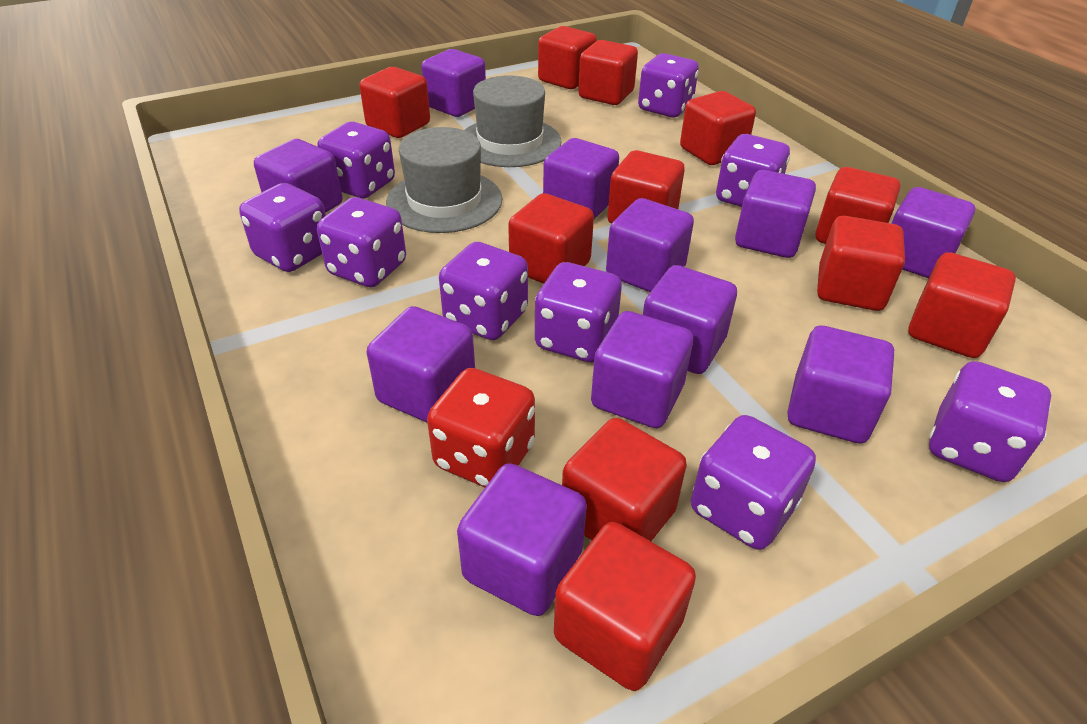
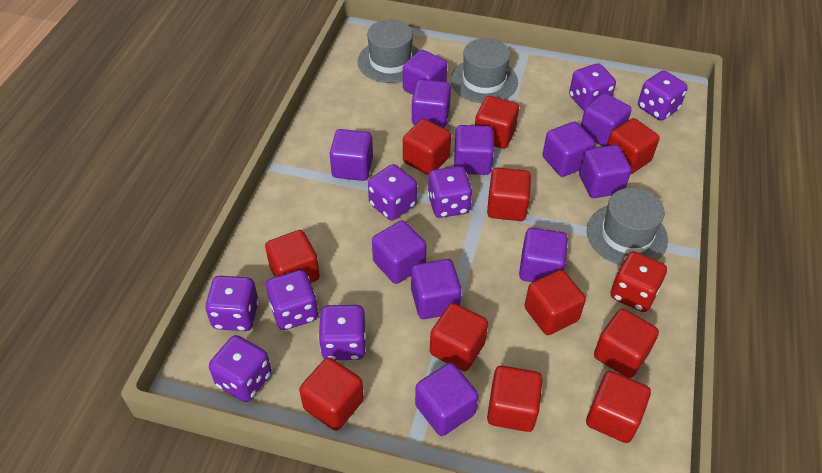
grey hat: [386,127,502,233] [465,75,562,167] = 2 -> [357,20,419,83] [450,38,518,103] [587,188,668,265] = 3
purple dice: [239,183,326,272] [317,122,395,198] [317,197,406,287] [439,242,528,340] [535,262,622,362] [638,53,699,117] [691,415,816,550] [716,134,790,207] [929,361,1051,482] = 9 -> [205,276,259,331] [209,335,272,402] [266,270,318,330] [318,305,366,360] [368,164,417,220] [427,166,473,218] [569,64,616,111] [638,71,688,121] = 8

